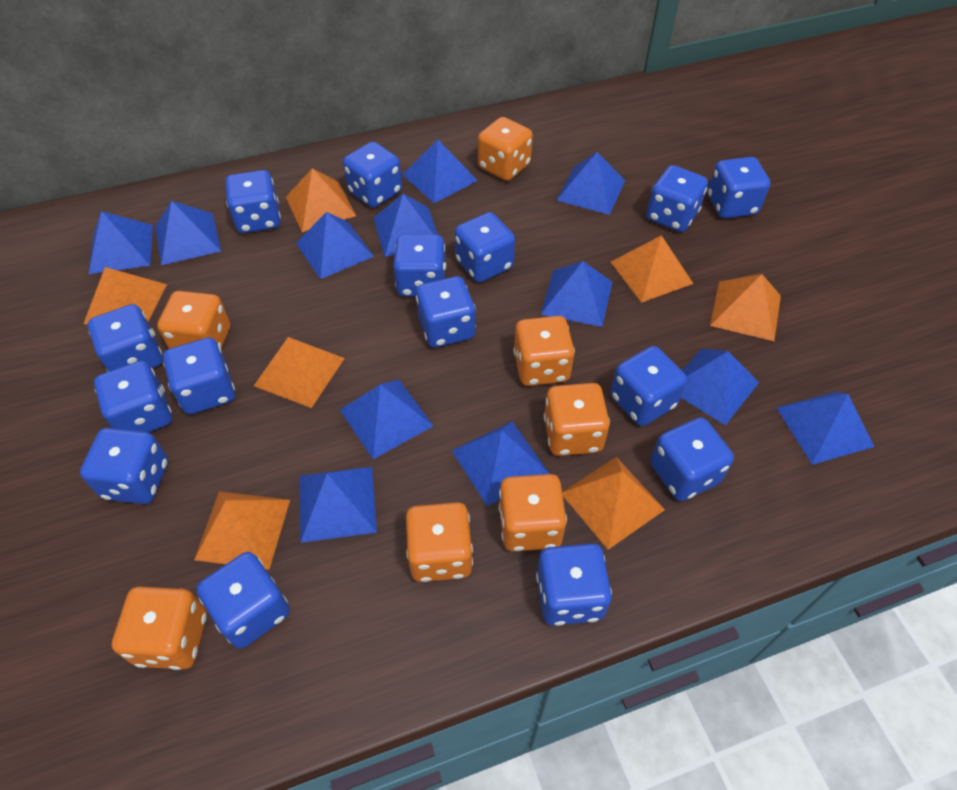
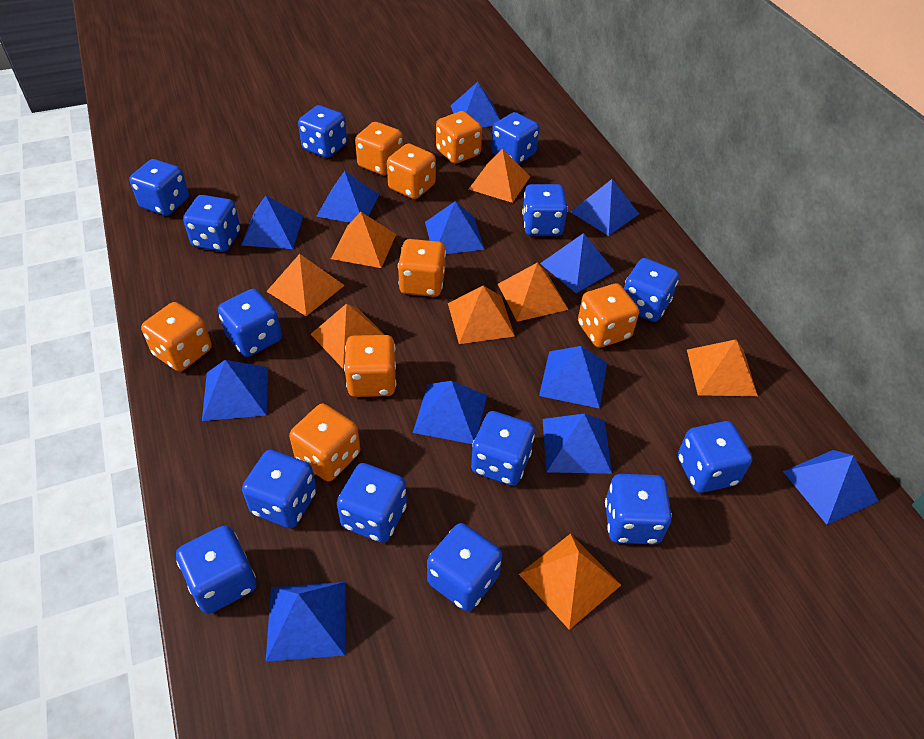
blue dice: [80,428,168,504] [88,304,163,372] [94,361,172,433] [163,338,235,414] [197,552,290,649] [225,170,281,233] [343,142,402,208] [393,234,446,297] [416,276,476,348] [455,212,515,283] [536,543,612,626] [611,346,687,426] [646,165,708,232] [650,417,734,501] [708,157,770,219] = 15 -> [129,159,189,216] [176,525,257,614] [183,195,240,252] [218,289,282,357] [242,450,317,528] [298,105,347,158] [337,463,407,543] [427,523,502,612] [471,411,535,486] [491,112,539,164] [522,184,568,236] [605,474,672,544] [624,258,679,322] [678,421,753,493] = 14
orange dice: [112,587,207,670] [157,291,230,349] [406,502,473,582] [478,117,533,181] [499,474,567,552] [513,316,575,386] [544,383,610,456] = 7 -> [141,302,212,372] [289,404,360,481] [344,335,396,397] [355,122,403,175] [387,144,436,199] [398,239,446,297] [436,111,482,164] [578,284,639,348] = 8
orange pyramid: [83,267,167,324] [194,491,290,570] [254,337,345,408] [286,168,356,232] [562,457,665,550] [611,235,693,303] [710,274,781,341] = 7 -> [266,254,345,316] [311,303,385,369] [331,212,396,268] [448,286,515,344] [469,148,531,203] [498,262,569,322] [519,533,621,630] [687,339,758,396] = 8

